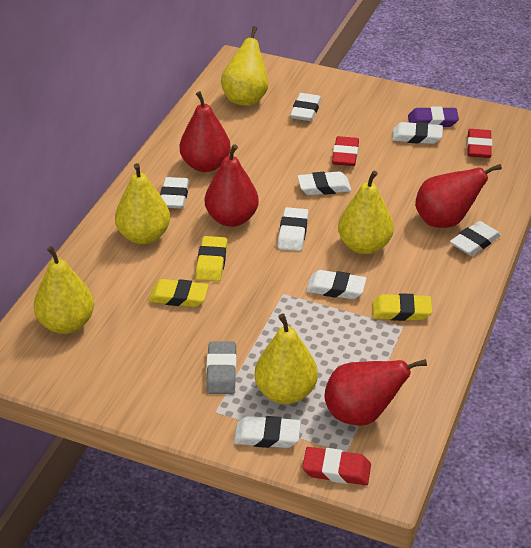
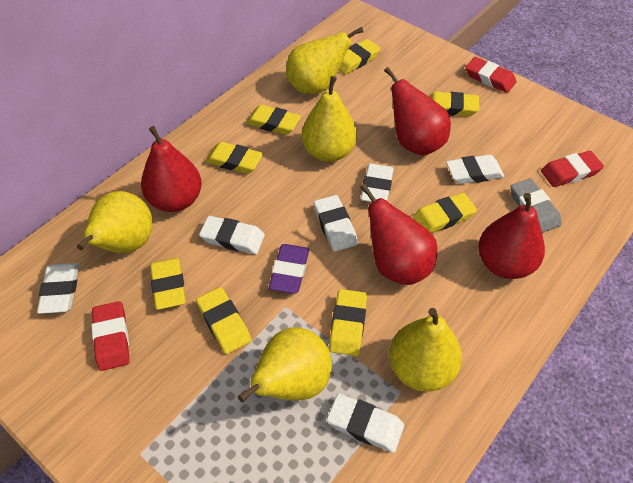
white eraser: [160,177,189,209] [234,416,301,448] [277,207,309,251] [290,93,321,121] [297,171,351,195] [306,270,367,299] [392,122,443,144] [450,221,501,256] = 8 -> [37,263,79,314] [199,216,265,254] [314,195,358,252] [327,393,404,453] [360,164,394,202] [446,155,504,184] = 6
yellow eraser: [148,279,209,307] [196,236,227,282] [372,293,432,321] = 3 -> [150,258,186,310] [196,287,251,354] [205,142,263,174] [246,105,301,135] [329,289,367,356] [339,39,381,75] [413,193,477,233] [429,92,479,116] = 8

